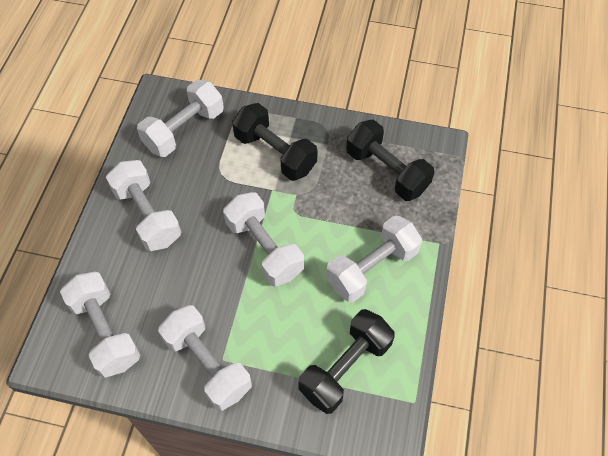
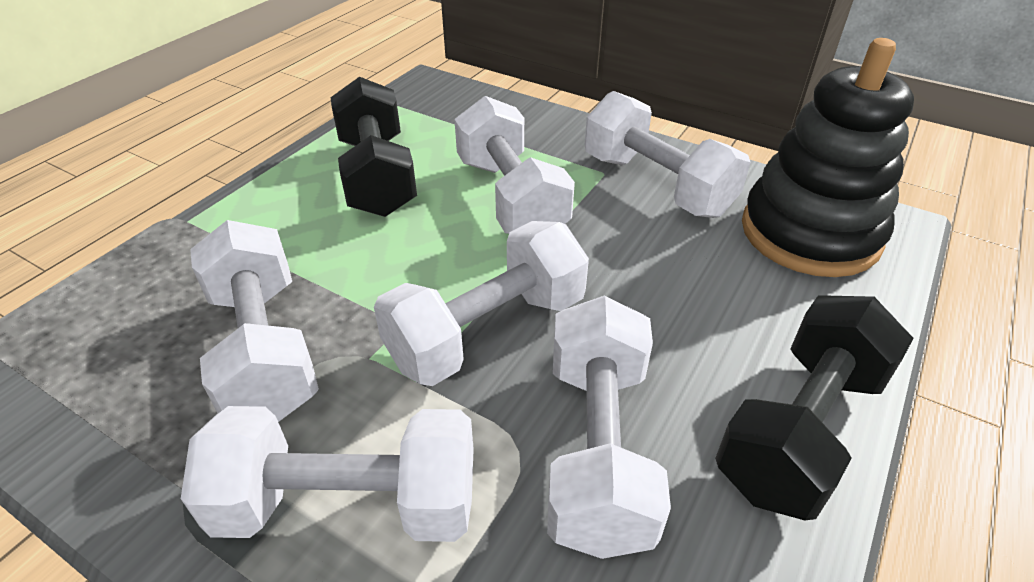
black dumbbell: [232,103,318,181] [298,309,395,414] [346,120,435,201] = 3 -> [331,77,417,217] [715,295,913,520] = 2
black stacking toy: none = 0 -> [742,38,914,277] = 1

